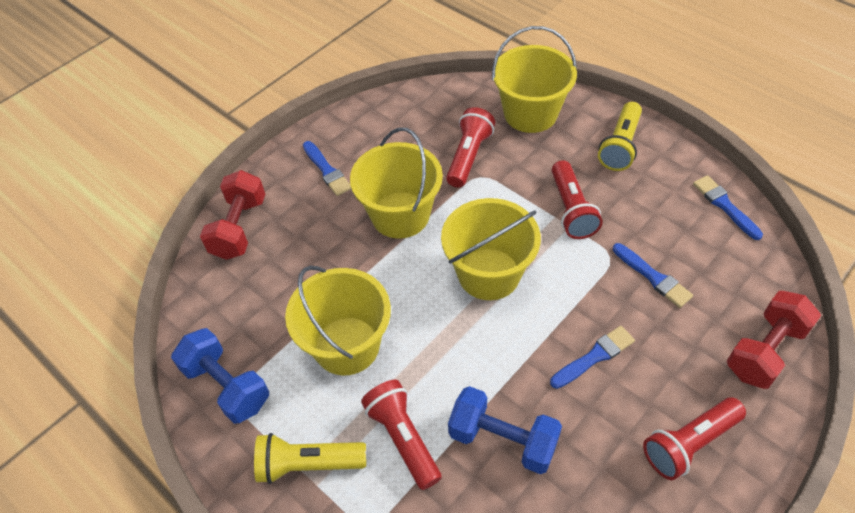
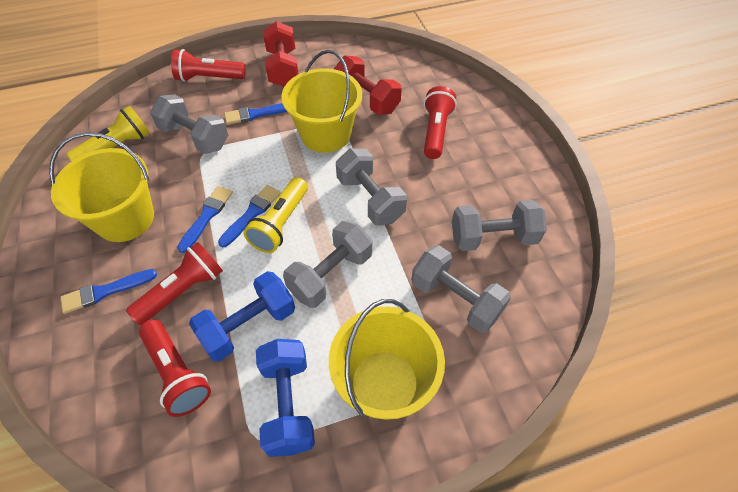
grey dumbbell: none = 0 -> [150,94,228,154] [283,221,372,308] [336,149,407,225] [411,245,511,333] [452,200,547,251] = 5
yellow bucket: [285,266,391,376] [350,128,443,239] [441,198,541,300] [492,26,577,133] = 4 -> [49,132,154,242] [282,50,362,153] [329,299,445,420] = 3

